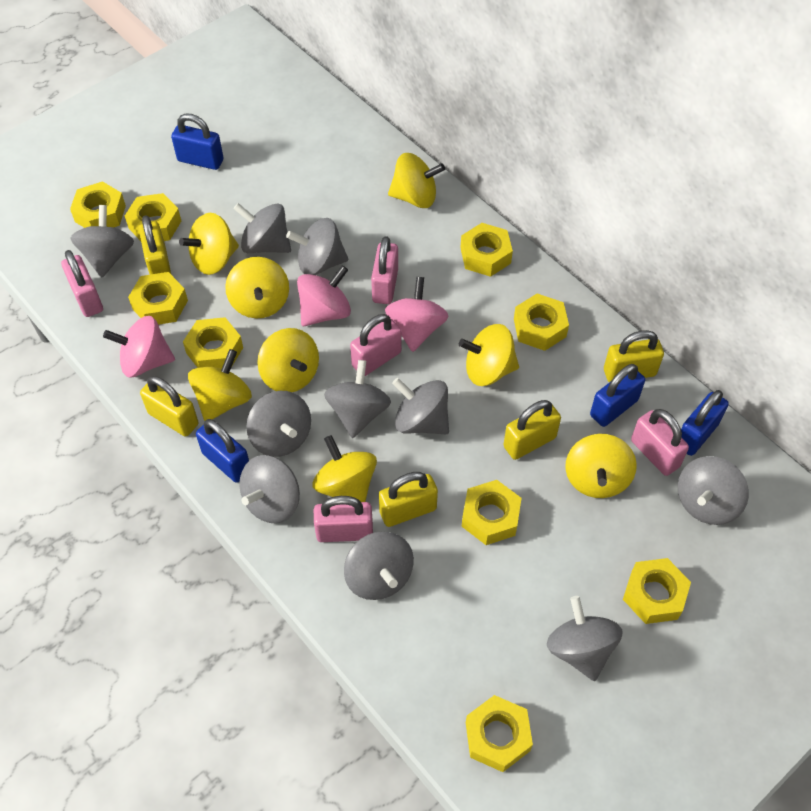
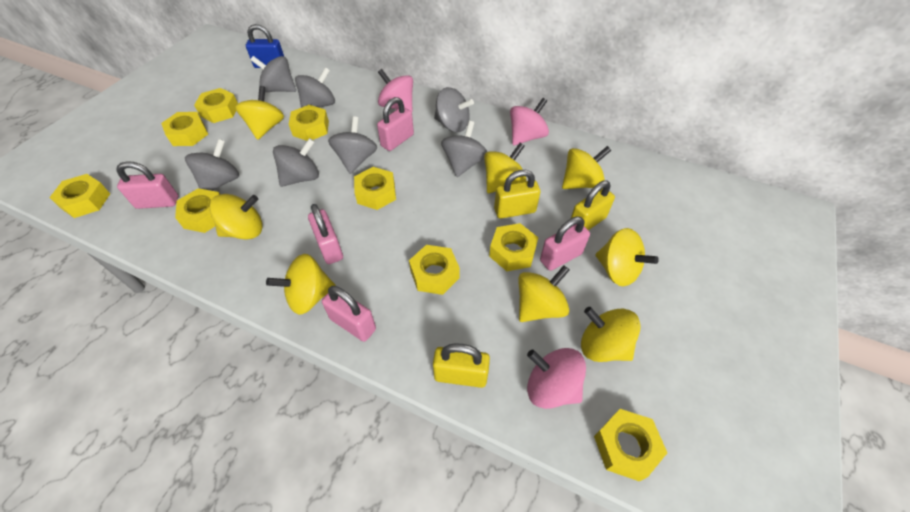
blue padlock: [171,113,224,170] [196,419,249,483] [590,364,645,427] [681,390,729,456] = 4 -> [246,24,284,68] = 1
grey spinning top: [70,205,134,277] [233,203,291,253] [239,455,300,523] [246,391,311,457] [286,218,348,275] [324,360,391,438] [344,531,414,600] [392,378,449,434] [547,596,623,681] [678,456,749,525] = 10 -> [185,139,239,191] [251,56,296,92] [273,138,319,187] [295,67,335,108] [328,117,377,174] [434,87,474,132] [441,121,487,177] = 7
yellow padlock: [139,215,171,275] [140,376,198,437] [379,472,438,527] [503,400,561,460] [604,330,664,382] = 5 -> [433,343,490,388] [494,170,540,219] [571,180,615,230] = 3

